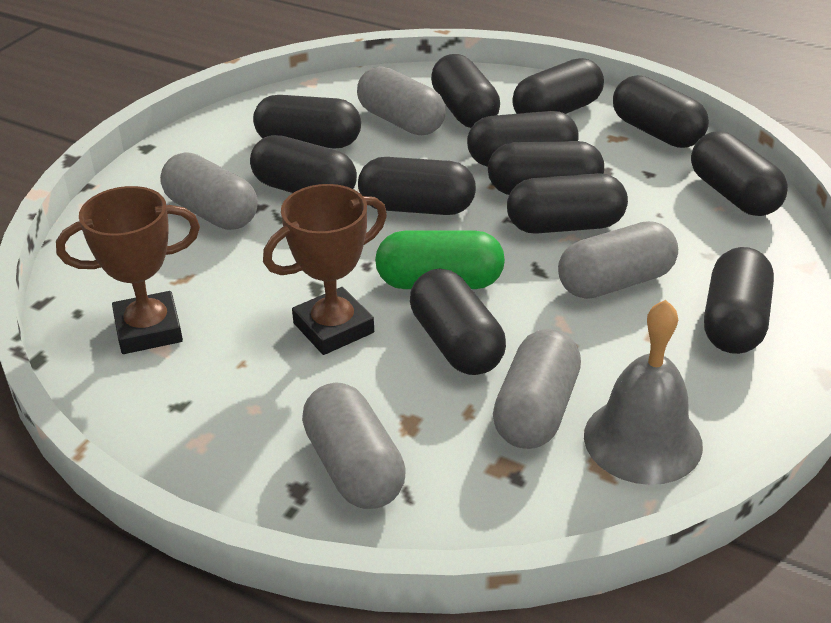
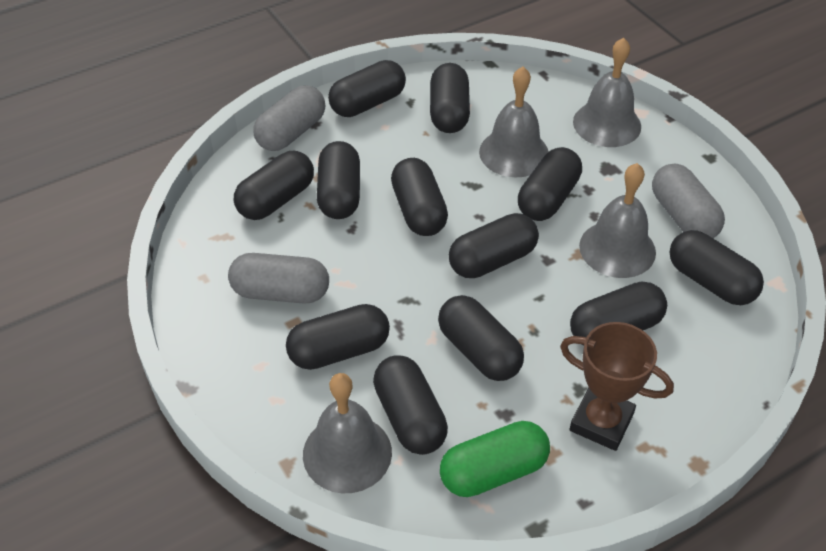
brown trophy: [56,186,200,354] [263,184,387,355] = 2 -> [560,322,674,451] = 1
grey bell: [584,300,703,485] = 1 -> [303,373,392,494] [479,67,549,177] [573,38,641,147] [579,163,656,278] = 4
grey capsule: [160,153,258,230] [302,382,406,509] [357,66,446,135] [493,329,581,449] [558,221,678,299] = 5 -> [228,253,329,304] [253,85,325,151] [652,164,725,238] = 3

